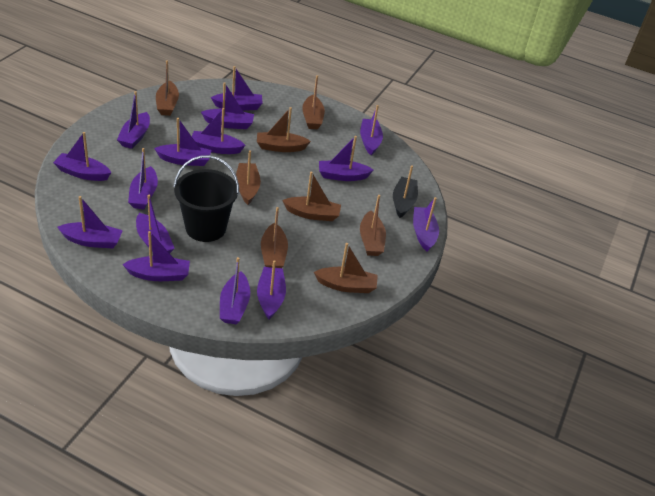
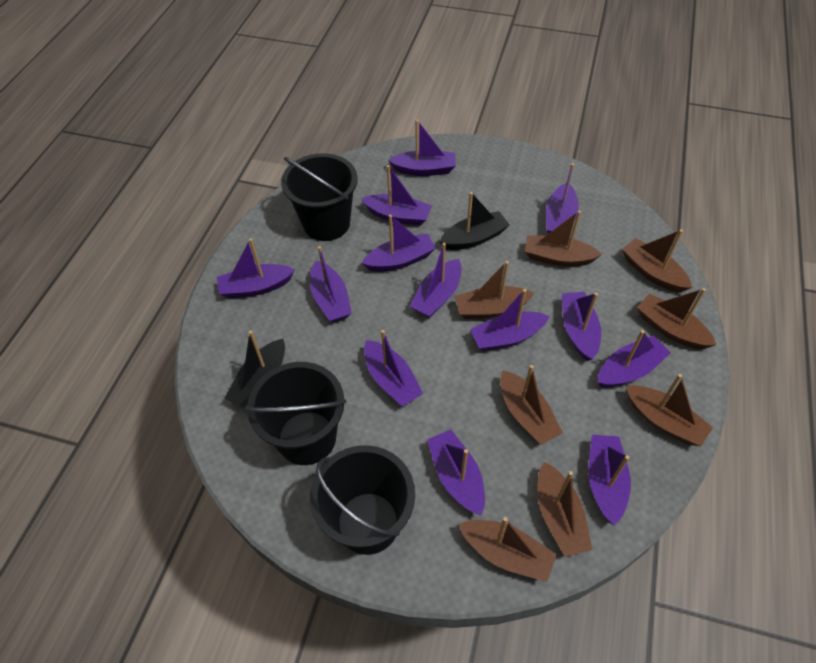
black boat: [393,165,418,218] = 1 -> [225,331,285,408] [439,192,509,250] = 2
black bucket: [173,155,239,242] = 1 -> [245,362,346,465] [281,153,358,241] [310,445,415,555] = 3
purple boat: [53,132,111,181] [57,196,123,248] [117,91,150,149] [122,231,190,281] [128,148,158,209] [136,195,175,253] [154,118,211,166] [192,108,245,154] [201,82,254,129] [211,66,263,111] [220,257,250,324] [257,260,286,319] [319,136,374,181] [360,105,383,156] [413,197,439,252] = 15 -> [217,238,295,298] [310,246,352,323] [361,165,432,226] [362,215,436,272] [364,330,423,406] [388,120,456,176] [410,243,462,318] [427,430,485,515] [470,289,549,351] [546,163,579,234] [562,292,601,361] [588,435,631,525] [598,330,671,387] = 13

